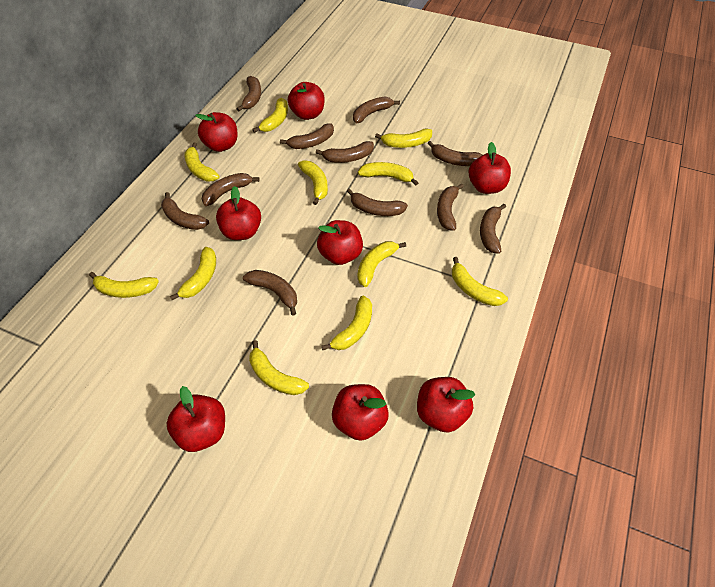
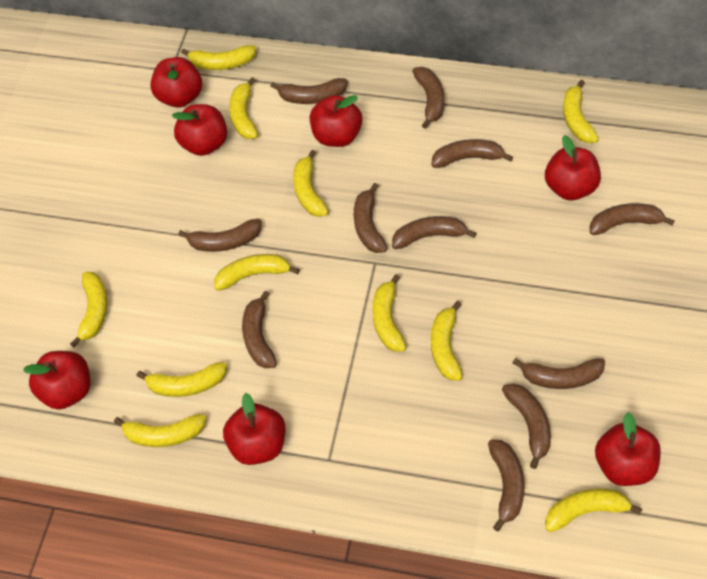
red apple: [167,386,225,452] [195,112,238,152] [216,186,261,240] [288,82,325,120] [317,220,363,265] [332,384,389,441] [417,377,475,433] [469,142,511,194] = 8 -> [23,351,90,410] [150,57,202,108] [172,104,227,156] [223,393,285,465] [310,95,362,147] [545,135,601,200] [595,412,661,486] = 7

